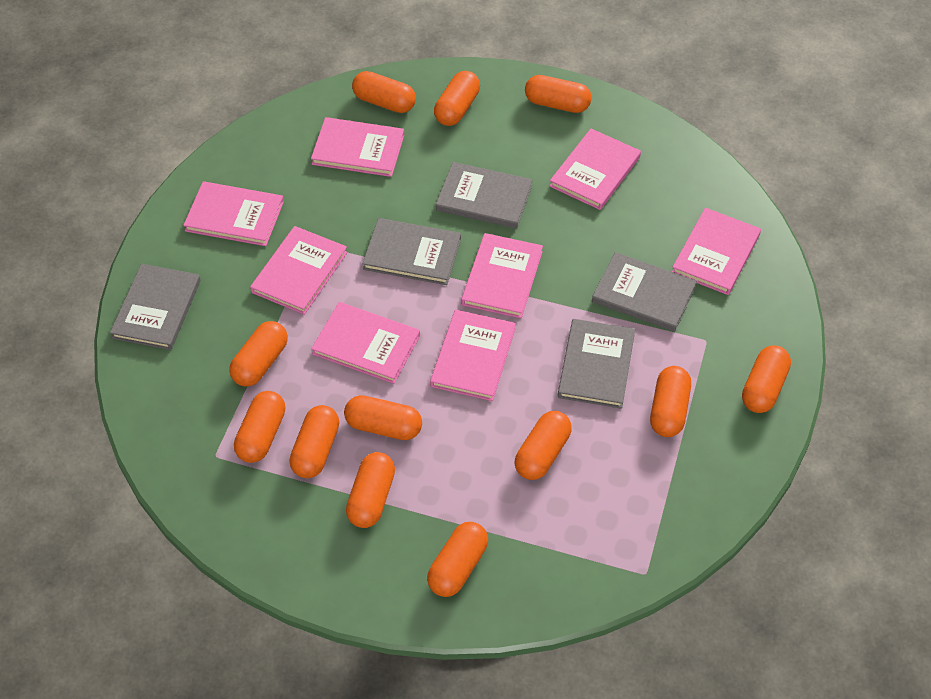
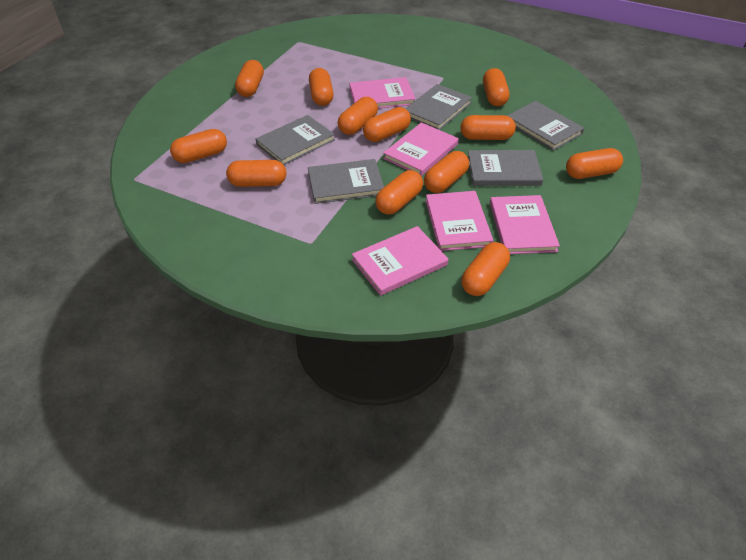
pink book: [183,181,284,246] [250,226,347,315] [311,117,404,177] [311,302,420,384] [430,310,516,401] [461,233,543,318] [550,129,641,210] [672,208,761,295] = 8 -> [349,77,416,109] [352,226,448,296] [383,122,459,176] [426,191,493,251] [490,195,560,254] = 5

